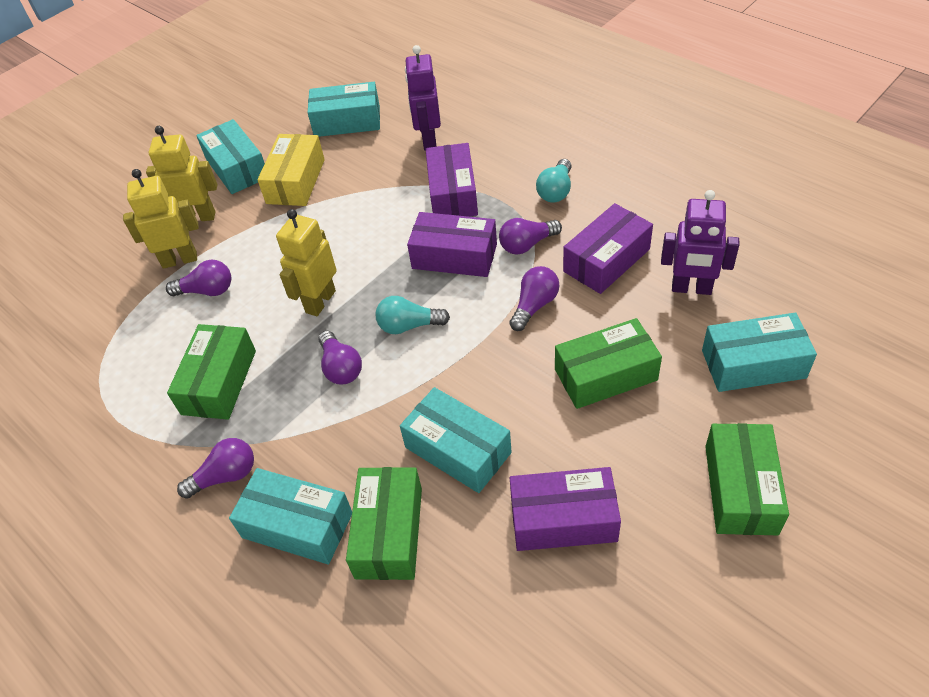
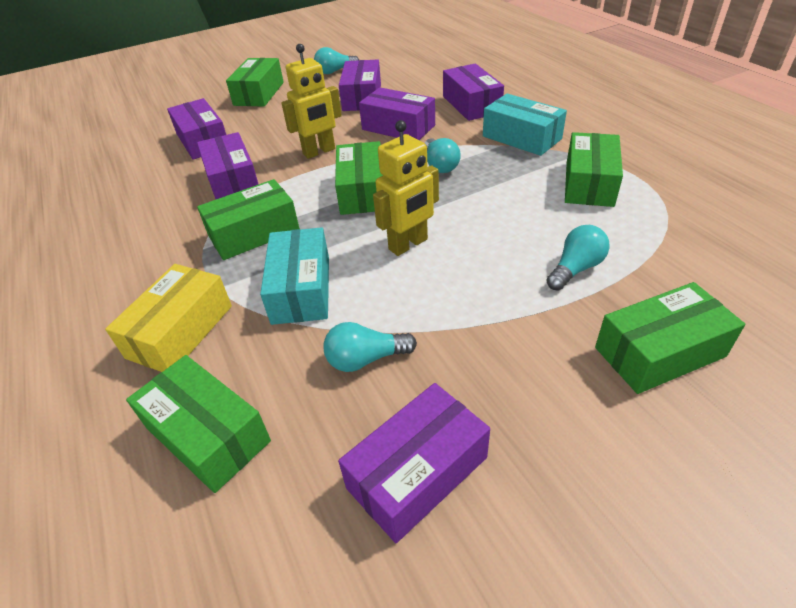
green box: [167,324,256,420] [346,467,422,580] [555,318,662,409] [705,423,789,535] = 4 -> [126,355,271,493] [197,179,300,260] [226,58,284,107] [335,141,383,215] [565,132,623,207] [595,282,745,394] = 6
purple box: [407,212,497,277] [425,143,478,217] [510,467,621,551] [563,203,653,294] = 4 -> [167,98,226,160] [197,132,259,199] [338,383,490,543] [339,59,381,111] [359,87,435,140] [443,64,504,121] = 6
purple light bulb: [166,260,231,296] [177,438,254,499] [319,331,362,384] [499,218,562,255] [509,266,559,331] = 5 -> none = 0
purple robot: [405,45,441,150] [661,190,739,295] = 2 -> none = 0
turquoise box: [196,119,265,194] [229,468,352,565] [308,82,380,137] [400,387,512,493] [702,312,817,392] = 5 -> [260,227,329,325] [483,94,567,156] = 2
turquoise light bulb: [375,296,450,334] [536,159,572,203] = 2 -> [314,47,359,74] [324,322,417,372] [425,138,461,173] [546,225,610,291] = 4
yellow robot: [123,169,199,269] [146,126,218,221] [276,209,336,316] = 3 -> [281,44,342,159] [373,120,439,256] = 2

